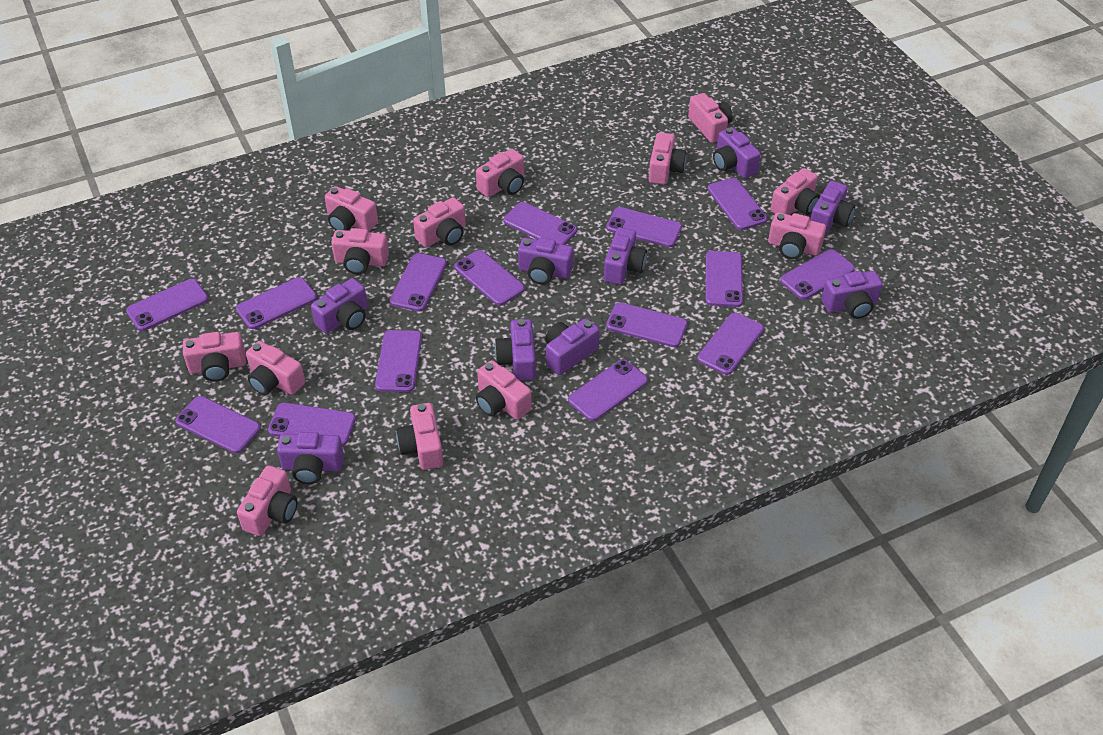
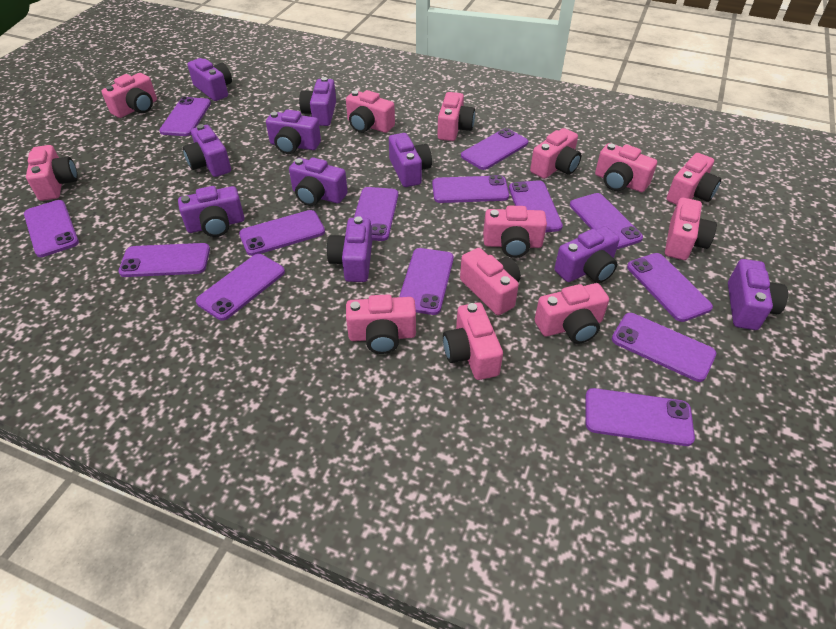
purple camera: [277,432,344,484] [311,278,368,334] [495,319,536,381] [518,238,573,284] [546,318,600,375] [604,227,647,285] [713,127,761,178] [810,181,855,235] [821,271,883,319] = 9 -> [178,186,244,237] [183,124,231,177] [187,58,232,101] [266,109,321,154] [289,157,348,206] [299,77,336,126] [327,216,372,282] [389,133,432,187] [554,226,620,283] [728,259,788,330] = 10
purple phone: [126,279,208,331] [175,396,261,453] [236,277,317,329] [268,403,356,446] [375,330,422,392] [390,253,447,312] [454,250,525,306] [504,202,577,245] [568,359,648,421] [606,207,682,247] [606,302,687,347] [697,313,764,375] [705,251,743,307] [708,178,768,230] [780,249,855,300] = 15 -> [24,200,79,257] [119,243,210,277] [159,97,211,136] [196,254,285,321] [239,210,325,256] [354,187,398,241] [399,248,454,315] [432,175,509,203] [461,128,528,170] [509,180,563,232] [570,193,643,249] [585,388,695,446] [612,313,716,382] [627,253,713,322] = 14

